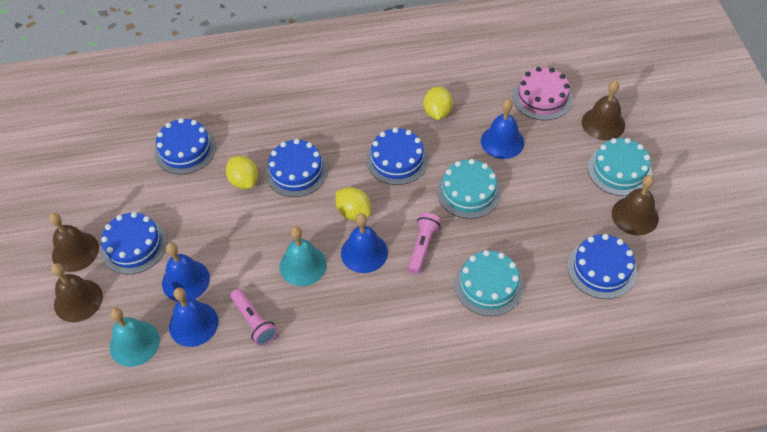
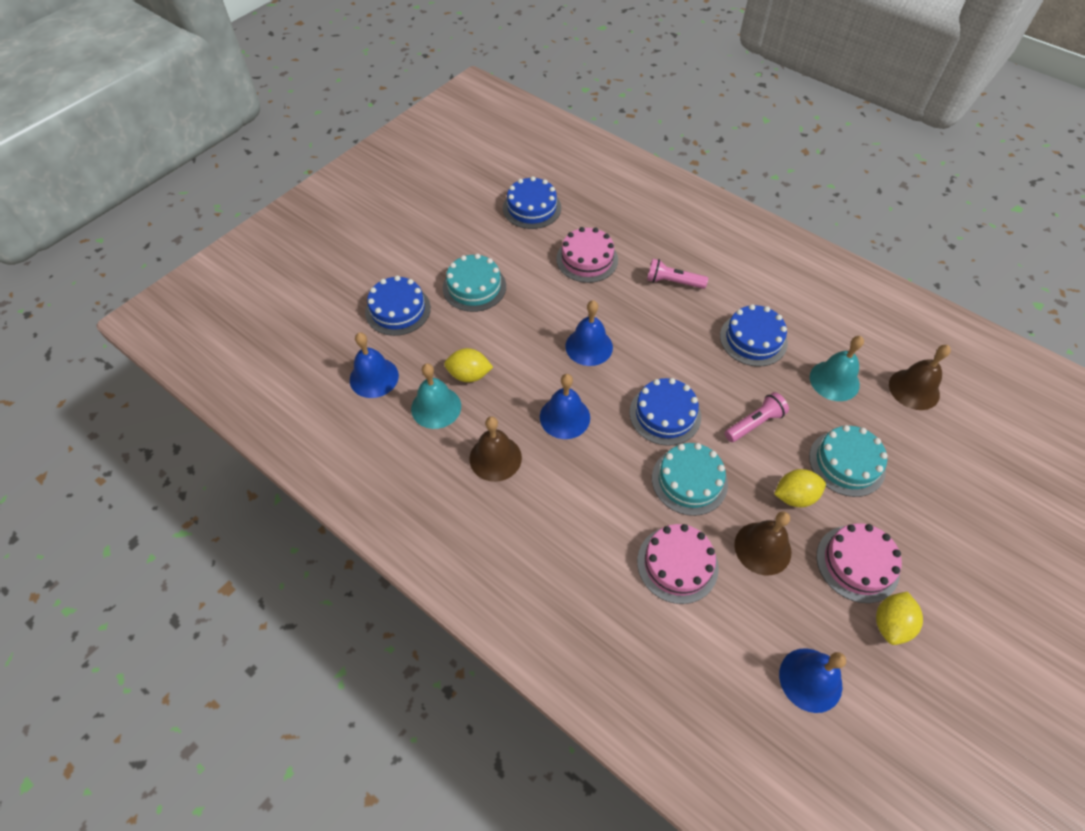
blue cake: [101,212,167,274] [155,118,216,175] [265,139,328,197] [366,128,429,185] [568,234,637,299] = 5 -> [365,276,431,336] [503,176,561,229] [629,378,701,446] [720,304,788,367] = 4
brown bell: [49,213,99,272] [51,263,103,322] [582,80,625,140] [612,175,659,235] = 4 -> [469,416,522,482] [734,511,791,575] [889,345,951,410] = 3
pink cake: [513,67,573,121] = 1 -> [556,227,618,283] [637,524,719,604] [817,523,902,603] = 3

